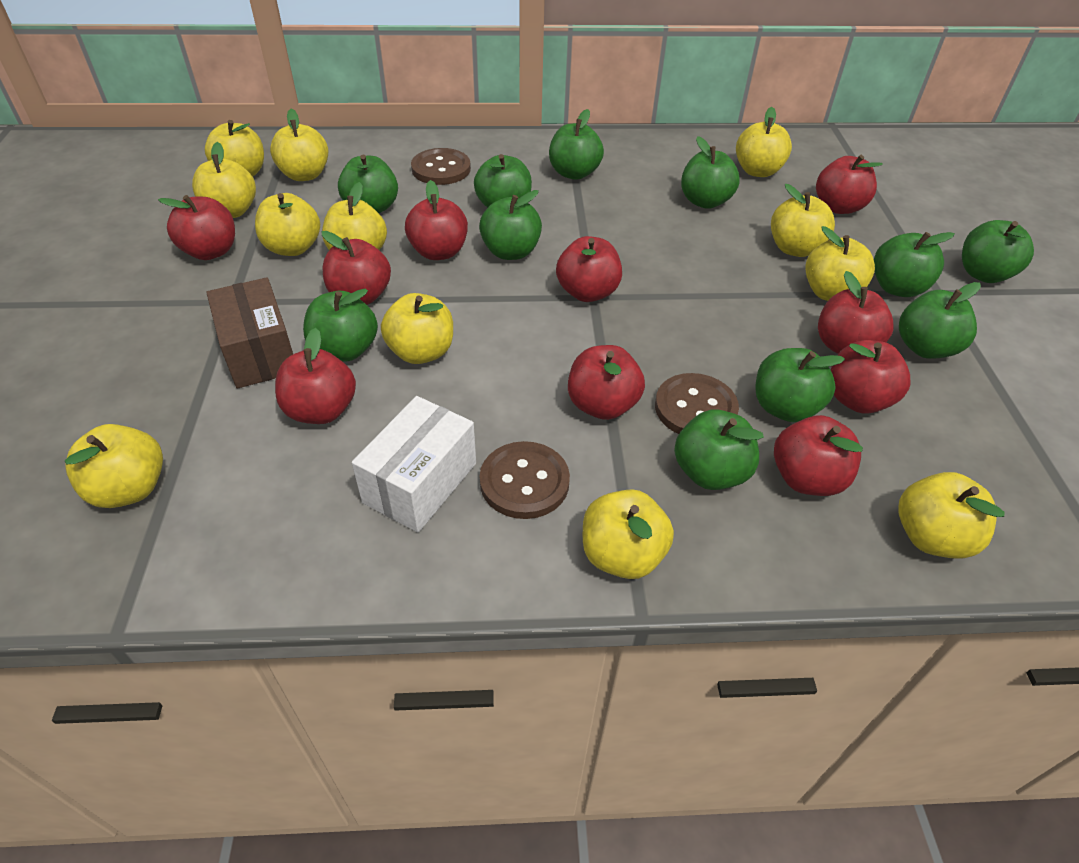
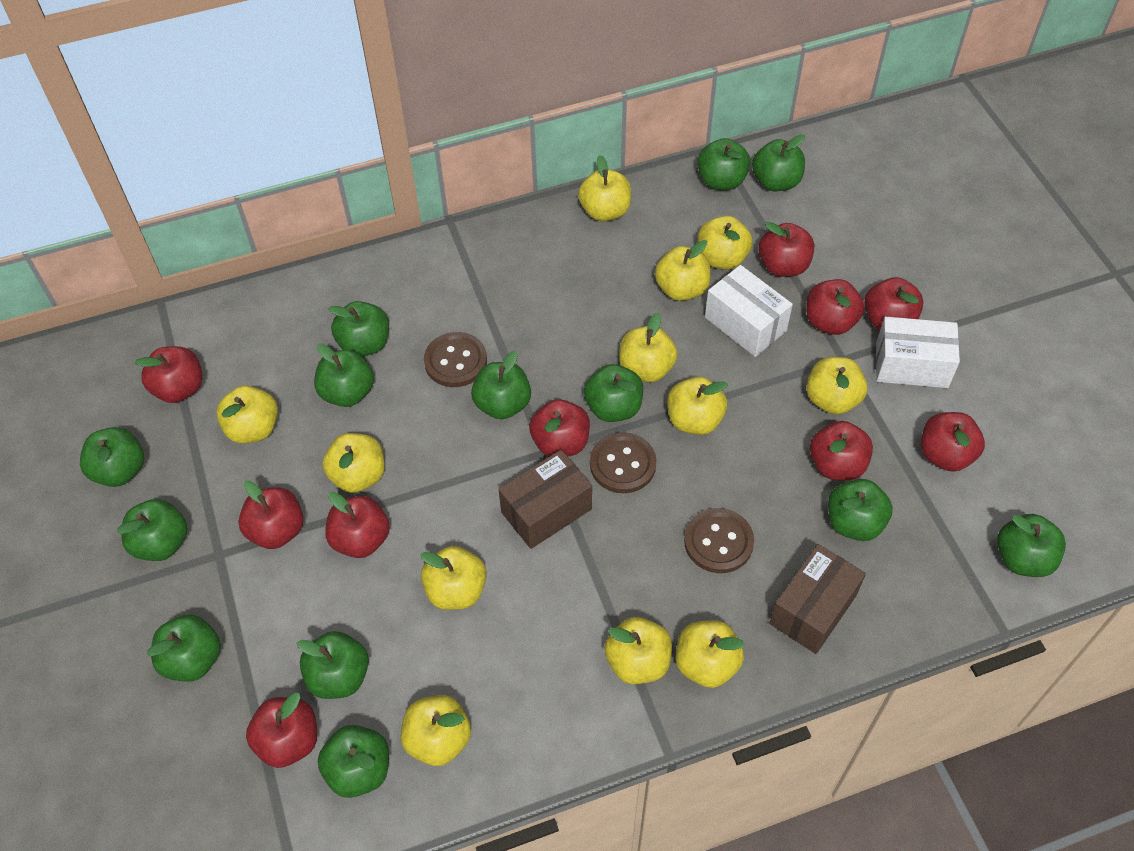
brown box: [206,277,293,389] = 1 -> [498,450,592,549] [769,544,866,654] = 2
green apple: [303,289,378,362] [338,155,398,213] [474,154,532,208] [479,190,542,260] [549,109,604,180] [674,409,764,490] [681,136,740,209] [756,348,845,422] [874,232,955,297] [899,282,981,359] [962,220,1034,283] = 11 -> [80,427,144,487] [117,499,187,561] [147,615,221,682] [297,631,369,699] [314,344,374,407] [318,725,389,798] [328,301,389,357] [471,351,531,419] [584,364,643,422] [697,138,751,190] [752,134,805,191] [828,479,893,541] [997,514,1066,577] = 13
white box: [352,396,476,532] = 1 -> [705,265,793,357] [876,317,960,388] = 2

